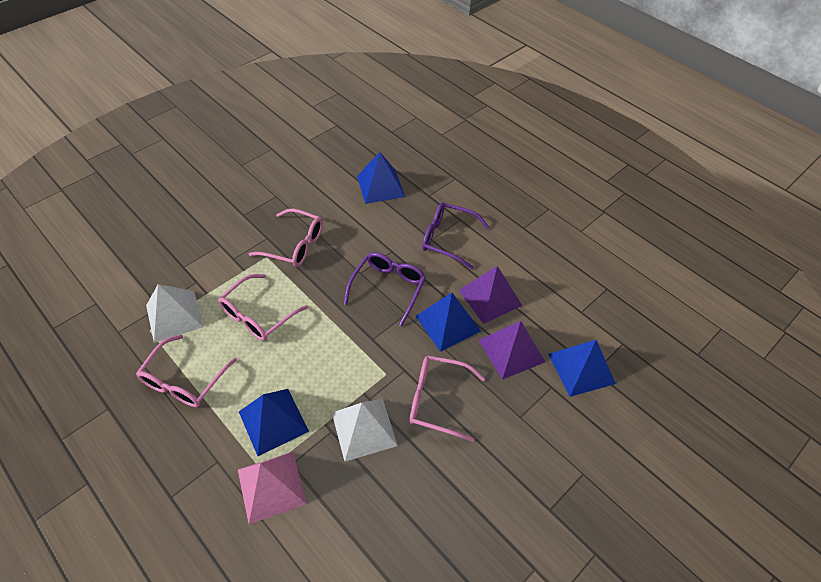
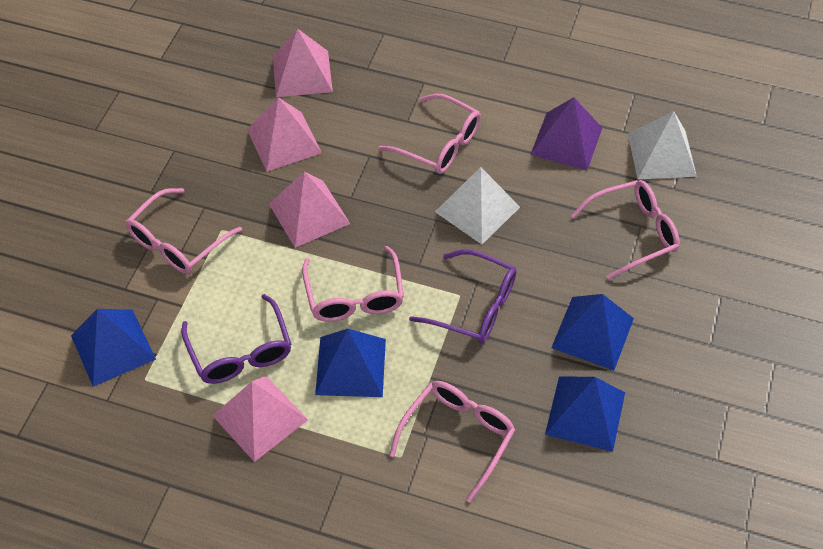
pink glasses: [136,335,237,407] [218,274,308,341] [249,209,323,267] [409,356,486,442] = 4 -> [126,188,242,274] [302,246,404,322] [378,93,481,174] [389,381,515,502] [571,180,680,279] = 5
pink pyramid: [238,452,307,524] = 1 -> [212,376,308,462] [247,97,322,172] [269,171,350,248] [273,29,333,97] = 4
purple pyramid: [459,266,522,324] [479,321,545,380] = 2 -> [530,97,602,170] = 1

